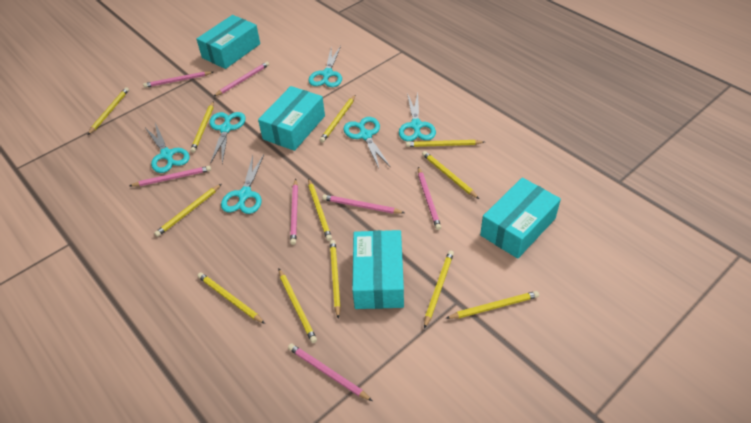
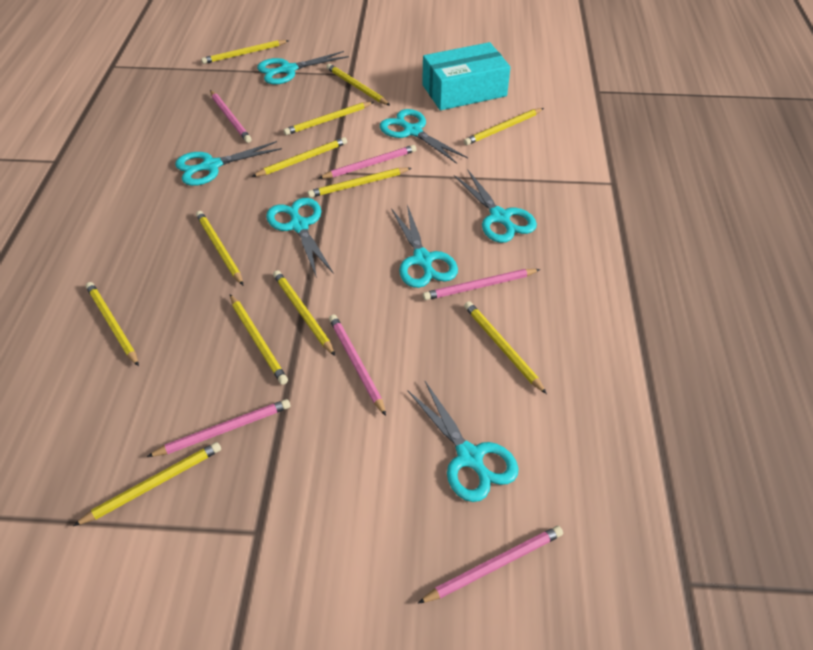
pink pencil: [129,166,211,186] [143,71,213,88] [213,62,269,97] [288,344,372,401] [290,179,298,245] [322,195,405,214] [418,167,441,230] = 7 -> [147,399,290,457] [210,90,252,143] [318,145,417,179] [329,314,386,416] [418,526,563,604] [423,269,540,300] = 6
turquoise box: [197,15,260,69] [258,86,325,151] [352,230,404,309] [480,178,561,259] = 4 -> [422,42,511,110] = 1
turquoise scissors: [146,123,189,173] [210,112,246,164] [221,155,264,214] [308,46,342,87] [343,117,390,168] [399,93,436,141] = 6 -> [175,141,282,186] [257,51,349,84] [266,198,334,278] [380,109,468,164] [391,205,458,288] [407,381,519,502] [454,169,537,243] = 7

